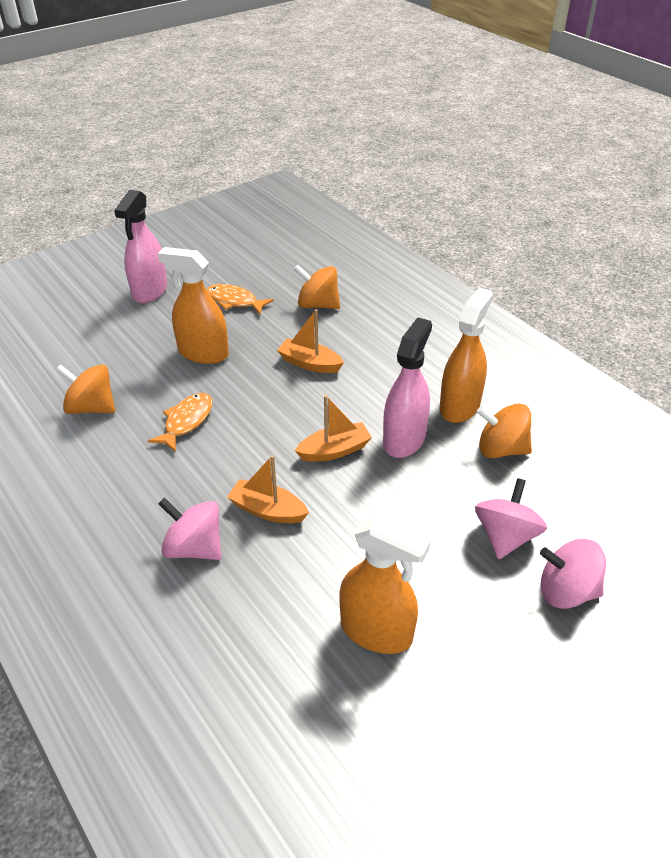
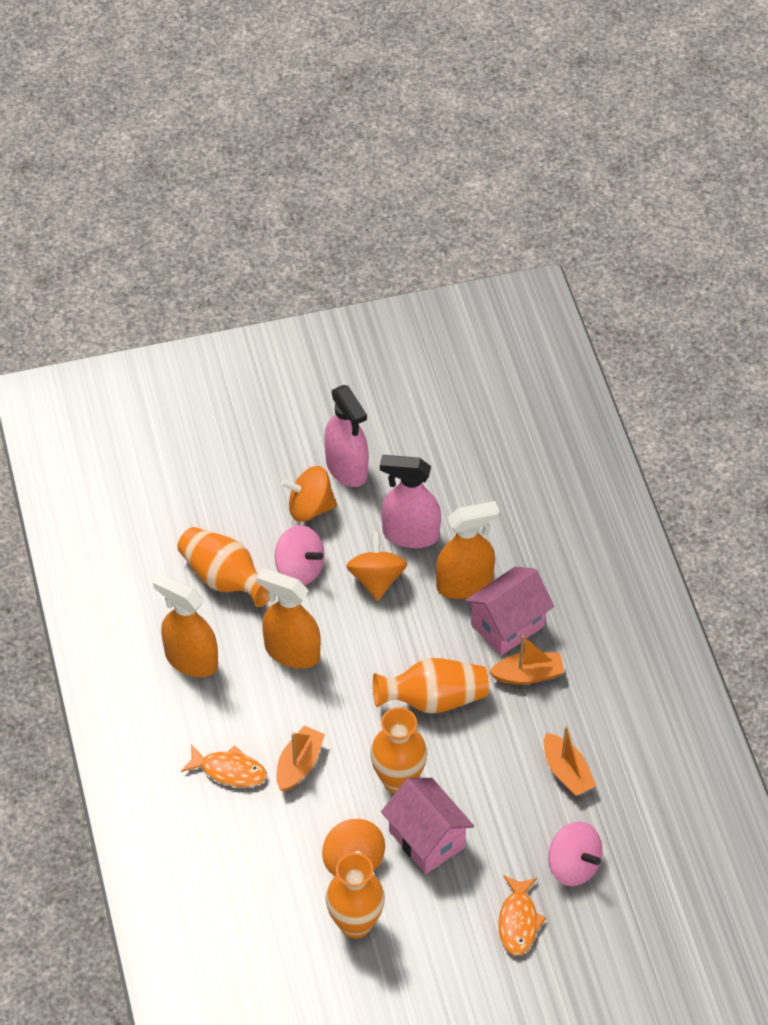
orange vase: none = 0 -> [177,527,269,607] [325,853,385,939] [370,707,427,794] [373,658,489,714] = 4
pink house: none = 0 -> [381,778,474,874] [465,567,554,656] = 2
pink spinning top: [158,498,222,560] [475,478,547,559] [540,539,606,609] = 3 -> [275,525,325,585] [548,822,603,887] = 2

